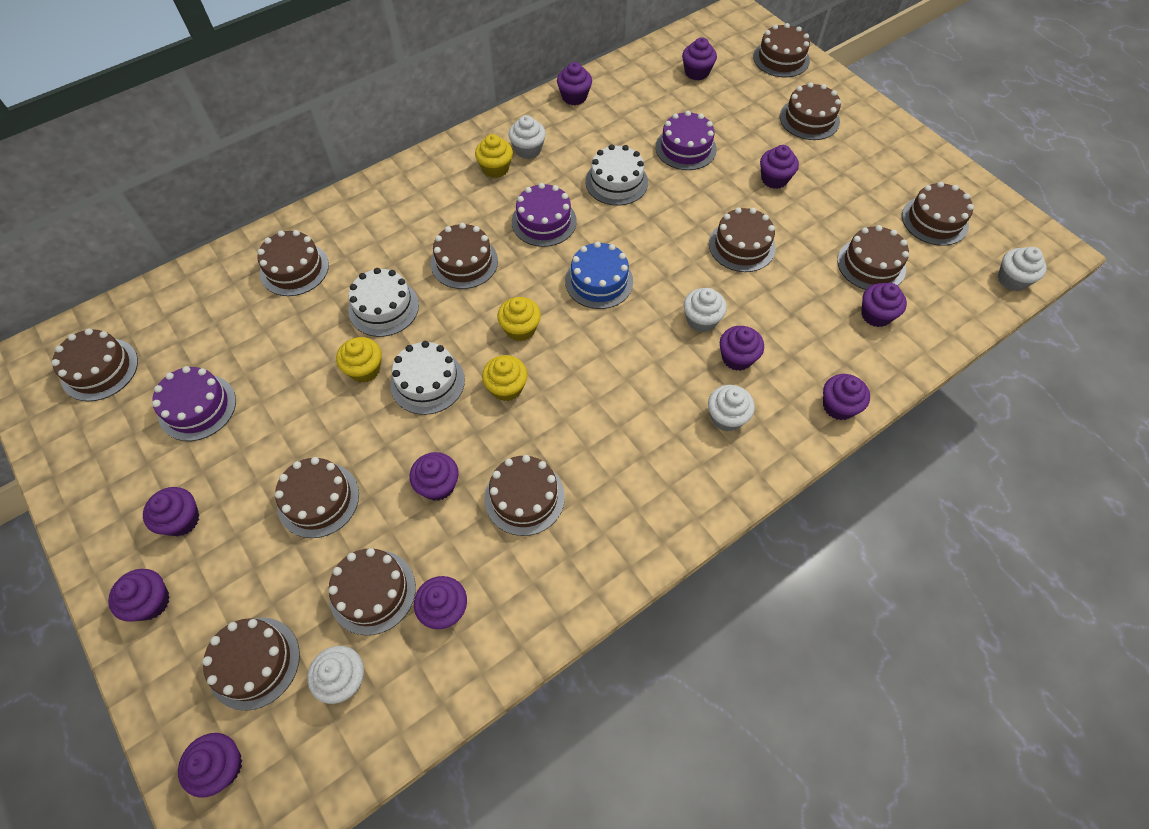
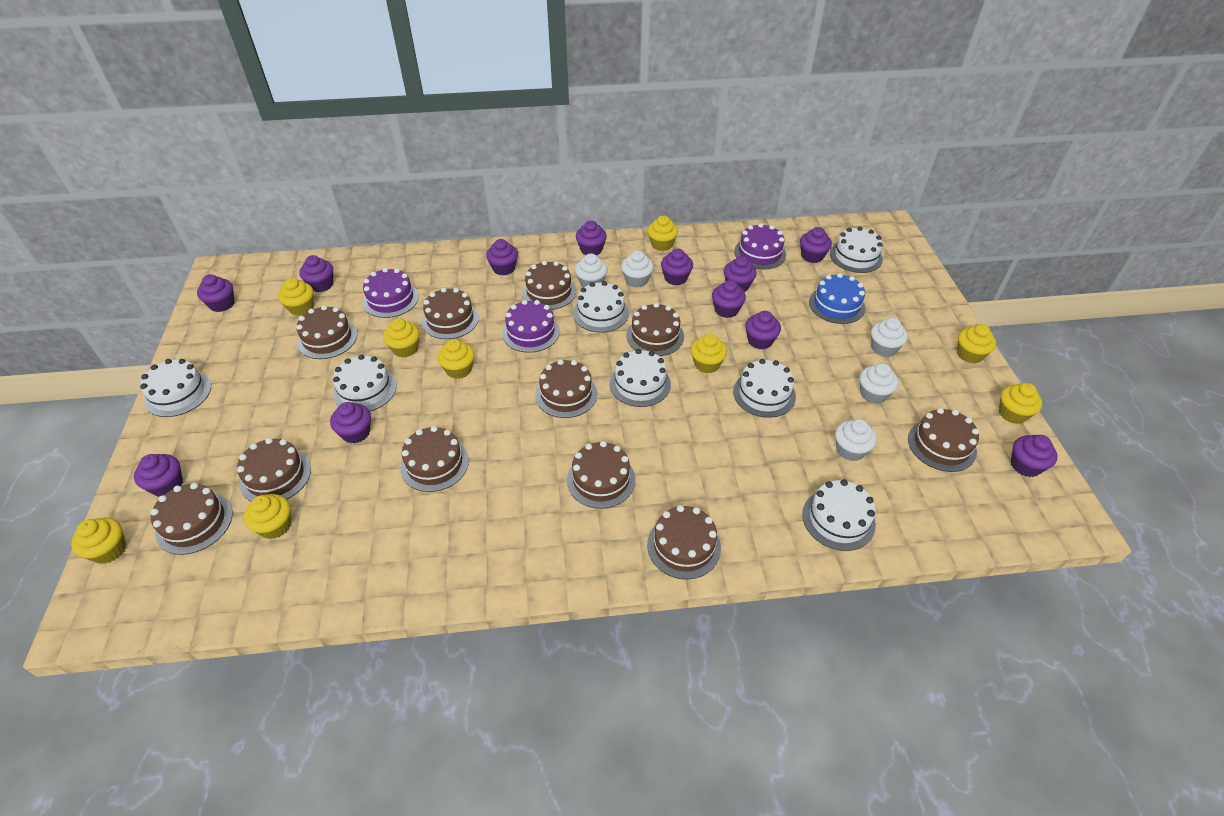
brown cake: [51,328,138,401] [202,618,300,711] [257,230,329,296] [275,457,359,538] [329,548,416,635] [431,223,498,289] [485,455,565,536] [709,207,776,272] [753,23,810,78] [780,82,841,140] [837,225,909,290] [902,182,974,246] = 12 -> [150,483,233,555] [237,438,311,502] [296,305,357,359] [400,426,469,492] [422,288,479,339] [522,261,576,310] [535,359,597,418] [567,441,635,509] [626,303,684,356] [647,505,721,579] [908,408,979,472] = 11
purple cupcake: [108,569,170,622] [143,487,199,536] [178,733,242,798] [410,452,459,501] [414,576,467,629] [557,62,592,105] [682,37,717,81] [720,326,764,371] [760,145,799,189] [823,374,870,420] [861,283,907,327] = 11 -> [134,454,183,497] [197,274,235,312] [299,255,333,292] [330,402,371,444] [486,239,518,275] [576,221,607,255] [661,249,693,285] [712,280,746,318] [724,256,757,292] [745,311,781,350] [800,227,832,263] [1011,435,1058,477] = 12
white cake: [348,268,419,337] [390,341,465,415] [585,144,648,206] = 3 -> [140,359,211,417] [333,355,397,411] [573,281,629,333] [610,349,671,407] [733,359,796,418] [802,479,876,551] [830,227,883,273] = 7
yellow cupcake: [336,337,382,383] [475,134,513,178] [482,355,528,401] [497,297,541,341] = 4 -> [71,517,126,564] [244,494,291,539] [278,278,314,316] [383,318,419,358] [437,339,474,379] [647,215,678,251] [691,334,727,373] [957,324,996,363] [999,383,1042,424] = 9

